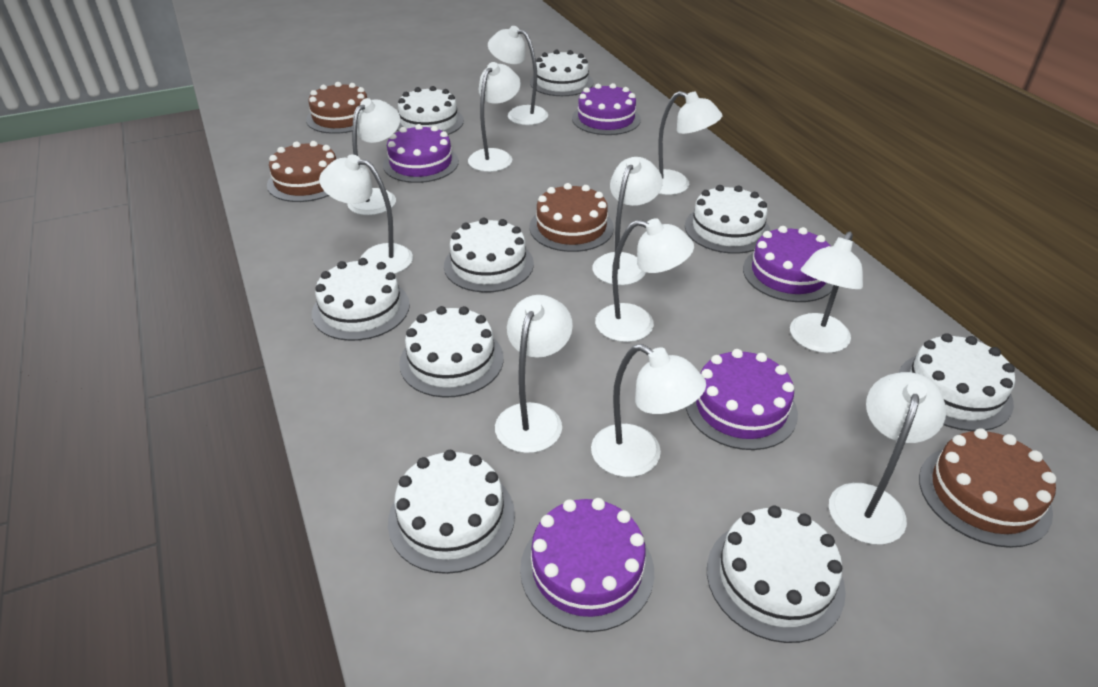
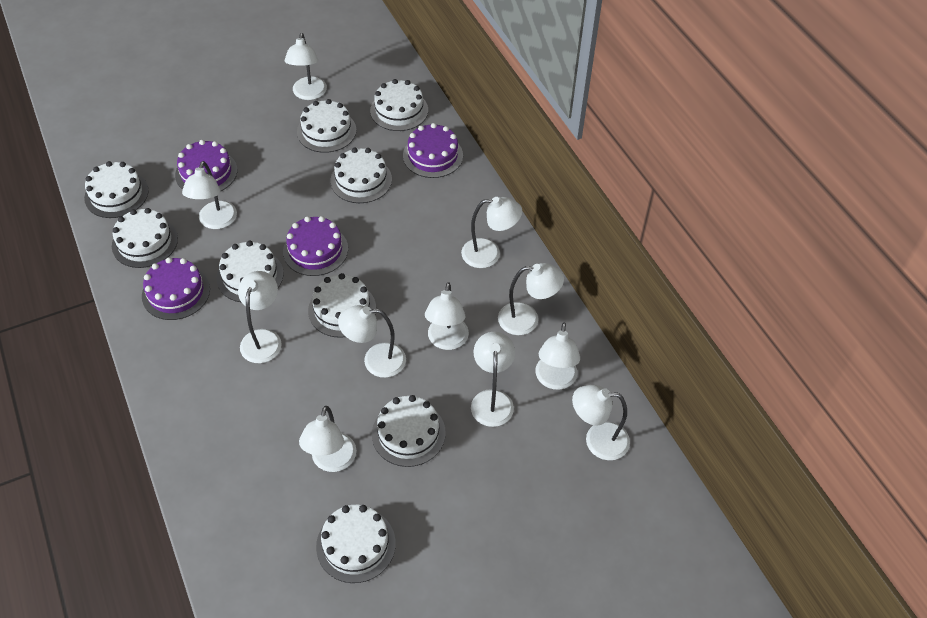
brown cake: [267,141,336,202] [306,82,367,134] [529,183,614,252] [919,428,1056,548] = 4 -> none = 0
purple cake: [383,124,459,183] [520,498,654,632] [572,83,641,135] [686,349,798,450] [743,226,833,302] = 5 -> [142,257,210,320] [175,140,237,191] [283,216,348,276] [403,123,463,178] = 4

